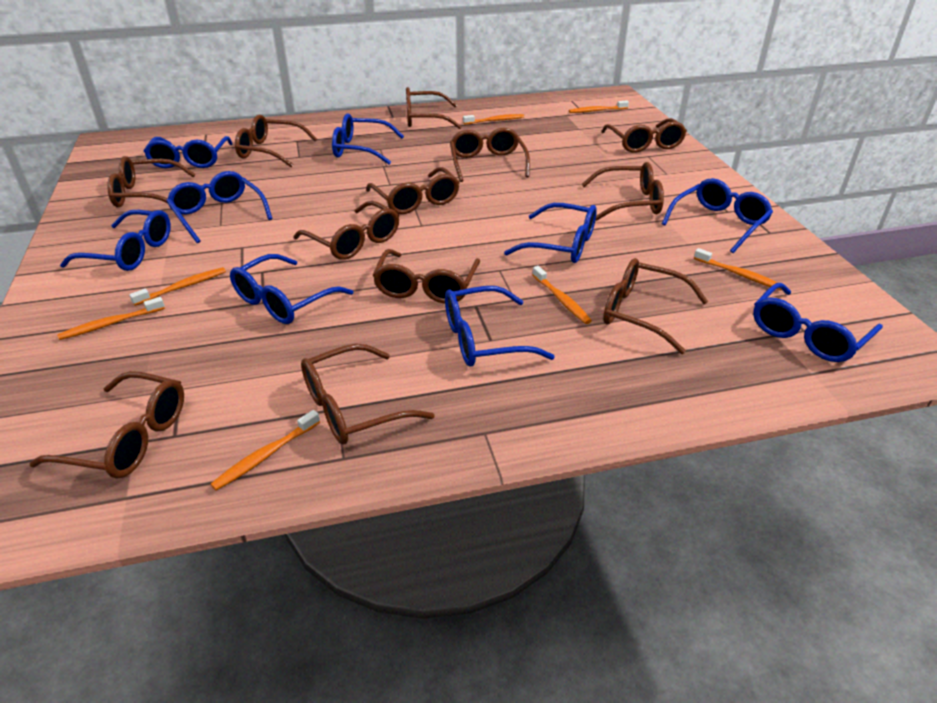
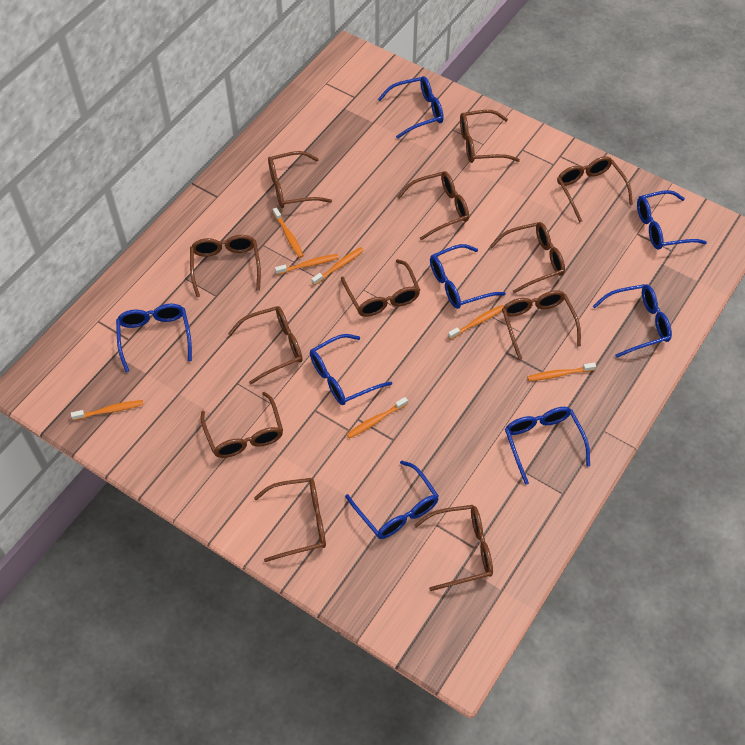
blue glasses: [60,210,171,271] [144,136,233,168] [166,171,273,243] [230,254,353,324] [332,114,404,164] [445,286,555,367] [504,203,597,263] [662,178,773,253] [753,283,883,362] = 9 -> [116,304,192,372] [310,334,392,405] [345,460,439,539] [378,76,444,139] [430,244,506,309] [505,407,590,485] [593,284,672,358] [637,190,707,250] = 8

